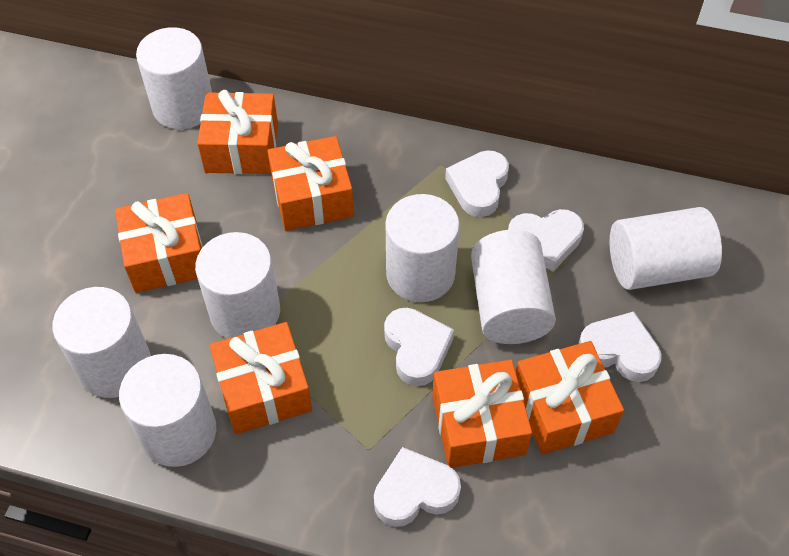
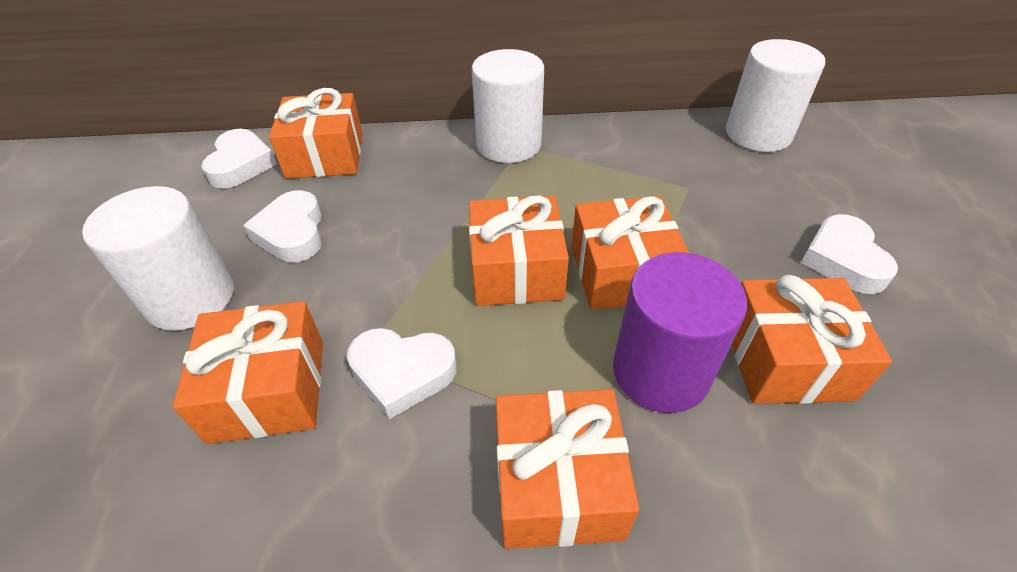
purple cylinder: none = 0 -> [613,252,747,413] = 1
white cylinder: [52,287,151,398] [119,354,216,467] [136,27,212,129] [195,232,280,339] [386,194,460,302] [471,229,556,344] [610,207,722,290] = 7 -> [82,186,234,331] [472,49,544,163] [726,39,825,152] = 3
white heart: [374,447,461,527] [384,308,454,386] [445,150,509,217] [508,209,584,271] [578,311,662,382] = 5 -> [201,129,277,188] [243,190,322,262] [347,328,457,419] [801,214,898,294] = 4

